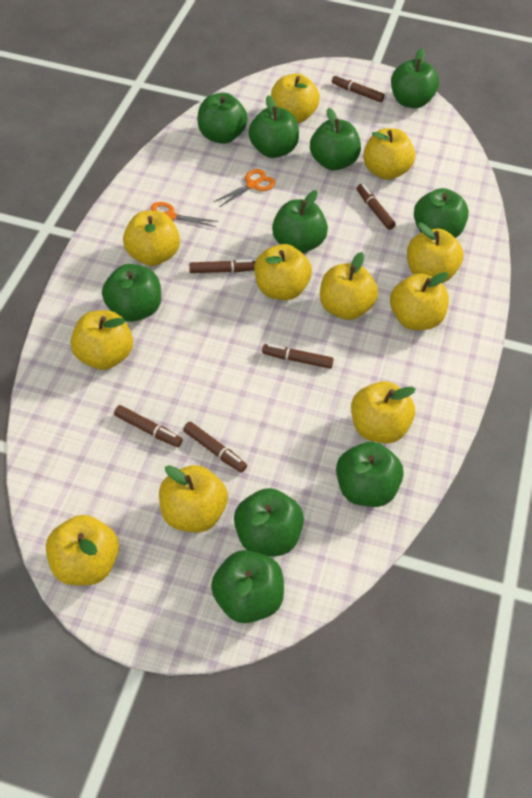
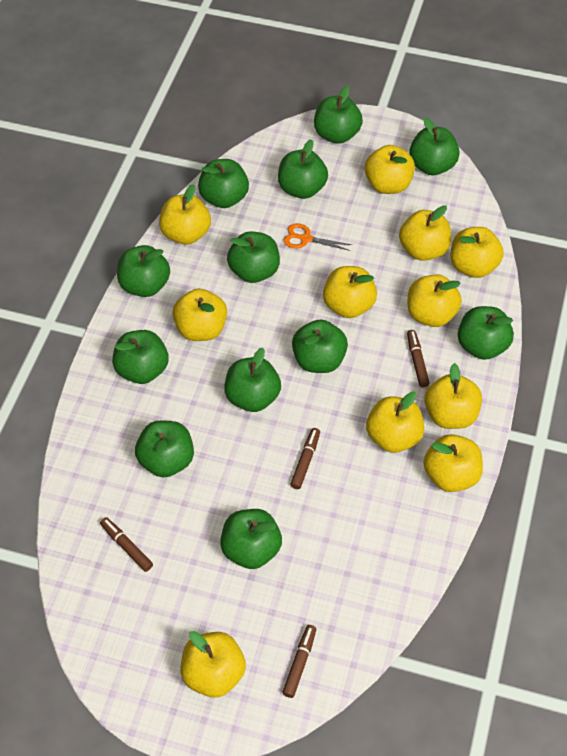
brown marker: [114,405,183,447] [183,422,247,473] [189,260,256,273] [262,344,334,369] [332,75,385,102] [357,184,396,230] = 6 -> [100,517,153,572] [282,625,316,698] [290,428,320,489] [407,330,430,387] = 4
green apple: [102,264,161,322] [197,93,248,144] [211,550,284,623] [234,488,304,556] [248,95,299,158] [272,190,328,253] [310,108,361,171] [336,442,404,507] [391,48,439,108] [414,188,469,238] = 10 -> [112,330,168,384] [117,245,170,297] [135,420,194,477] [198,159,249,208] [220,509,282,569] [224,348,281,412] [227,231,280,283] [278,139,328,199] [292,319,348,373] [314,86,363,144] [409,117,460,175] [458,306,514,360] = 12
orange scissors: [150,202,218,227] [214,169,275,207] = 2 -> [284,223,352,251] = 1

